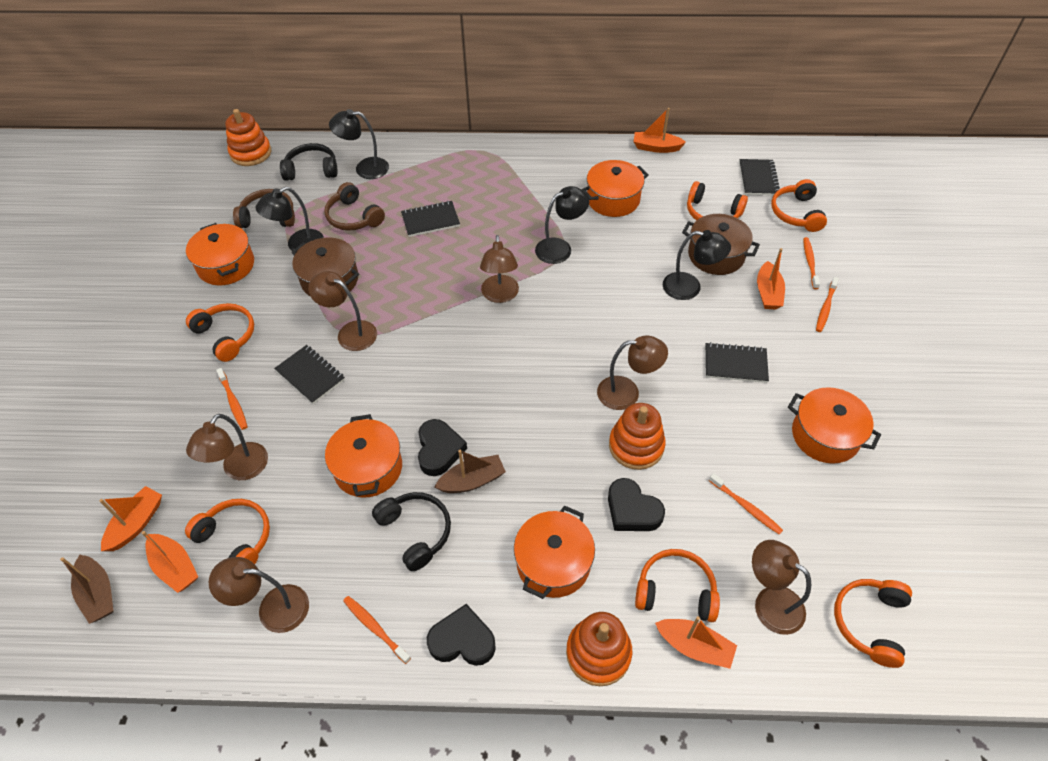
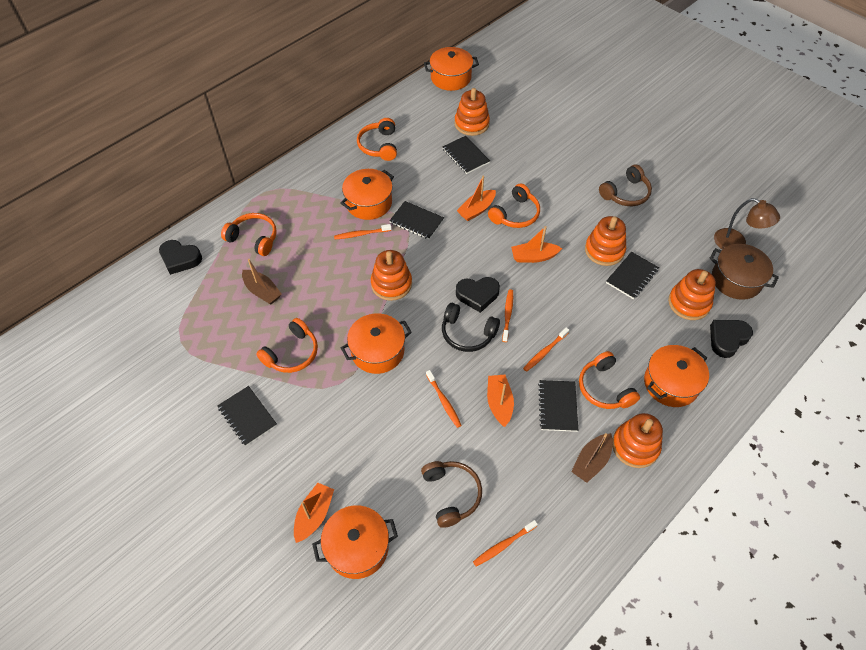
black headphones: [280,143,338,181] [372,492,451,571] = 2 -> [442,303,500,352] = 1
black lamp: [255,187,324,251] [329,109,389,179] [535,186,589,264] [663,230,731,300] = 4 -> none = 0
black notebook: [274,345,345,404] [401,201,460,237] [705,342,769,383] [739,159,780,196] = 4 -> [217,386,277,446] [390,201,444,240] [442,136,490,174] [538,380,578,432] [606,252,659,299] = 5
brown lamp: [186,414,268,480] [209,557,309,633] [308,271,377,351] [480,235,519,303] [597,335,668,410] [752,540,811,635] = 6 -> [714,198,780,250] = 1
brown pot: [292,237,359,296] [682,214,760,275] = 2 -> [709,244,779,300] = 1
orange boat: [99,486,162,551] [142,531,198,593] [633,108,686,153] [655,616,737,669] [757,248,785,309] = 5 -> [294,483,334,543] [457,176,496,221] [487,375,514,427] [511,226,562,263] = 4
orange headphones: [185,499,270,564] [186,303,254,362] [635,549,720,622] [687,181,748,220] [771,179,827,232] [834,579,912,668] = 6 -> [221,213,277,256] [256,318,318,373] [357,118,397,161] [488,183,540,228] [579,351,640,409] = 5
orange stacking toy: [225,109,271,166] [566,612,632,686] [609,403,666,470] = 3 -> [371,250,412,301] [454,88,490,136] [585,216,626,266] [613,413,663,468] [668,269,716,320] = 5

